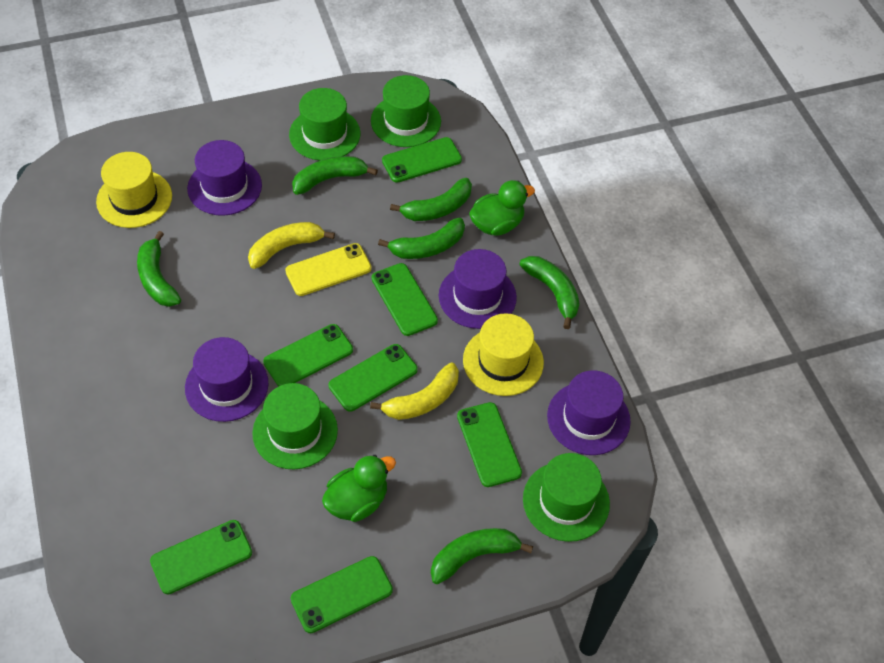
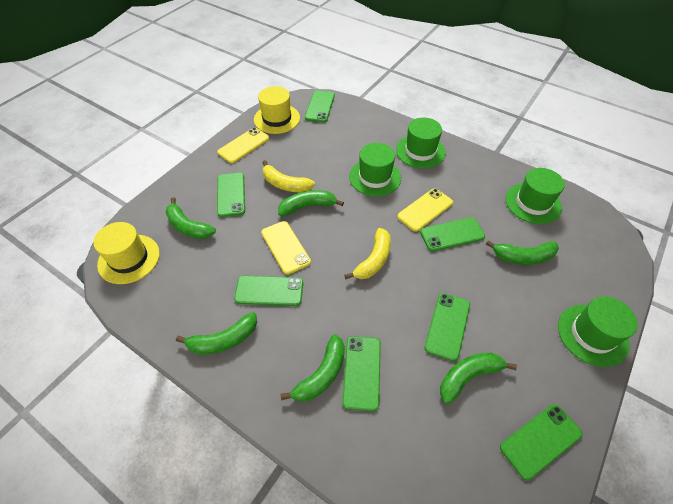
green duck: [322,455,396,522] [469,180,535,236] = 2 -> none = 0
purple hat: [185,337,269,422] [187,140,262,216] [439,249,517,329] [547,370,631,455] = 4 -> none = 0
yellow phone: [285,243,372,296] = 1 -> [217,127,269,163] [261,221,311,275] [397,188,453,232] = 3

